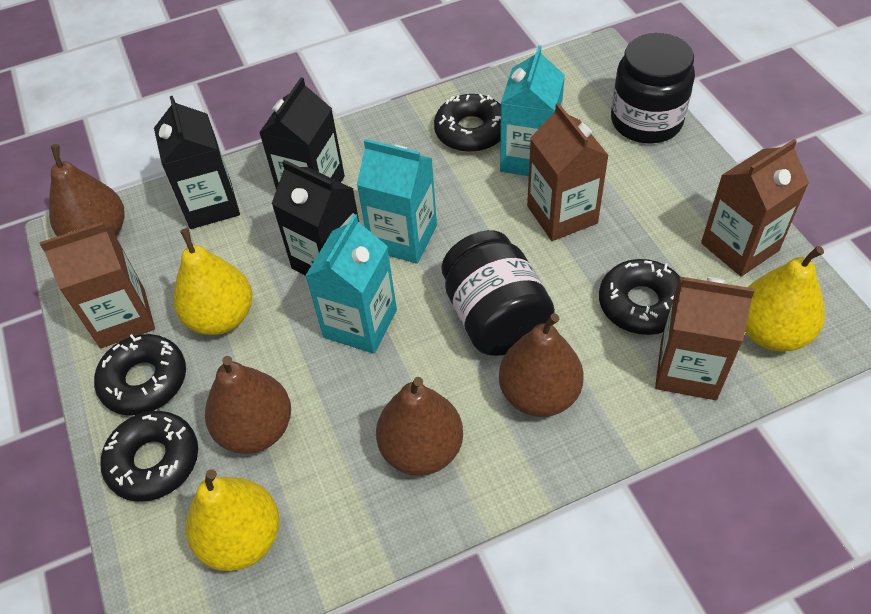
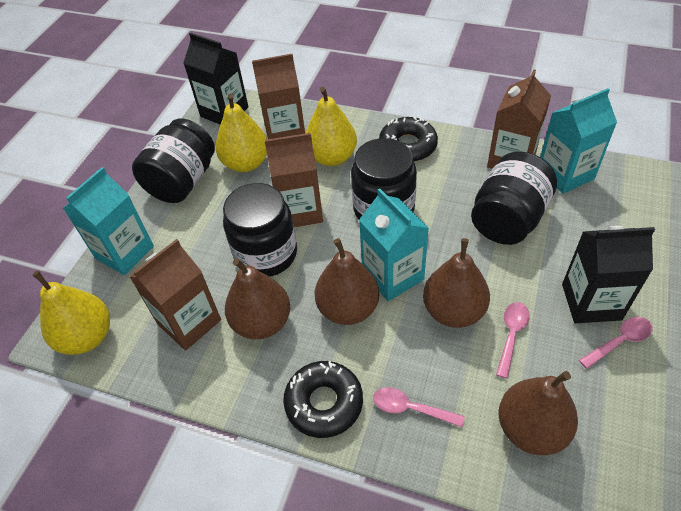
black carton: [154,96,240,229] [259,77,345,190] [272,160,359,276] = 3 -> [184,32,248,125] [562,226,655,323] = 2
black donut: [94,334,186,415] [100,411,198,502] [434,94,501,152] [599,259,679,335] = 4 -> [283,361,363,438] [379,117,438,162] = 2
black jar: [442,230,555,356] [611,33,695,144] = 2 -> [132,118,215,203] [223,183,297,277] [351,138,417,219] [471,152,557,245] = 4
pink spoon: none = 0 -> [373,387,465,427] [496,302,530,378] [579,317,653,369] = 3

